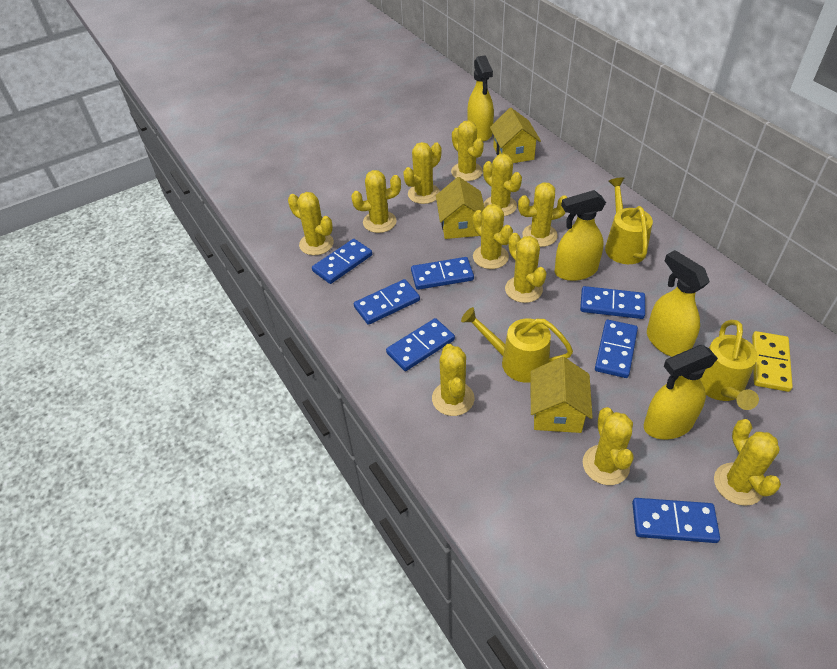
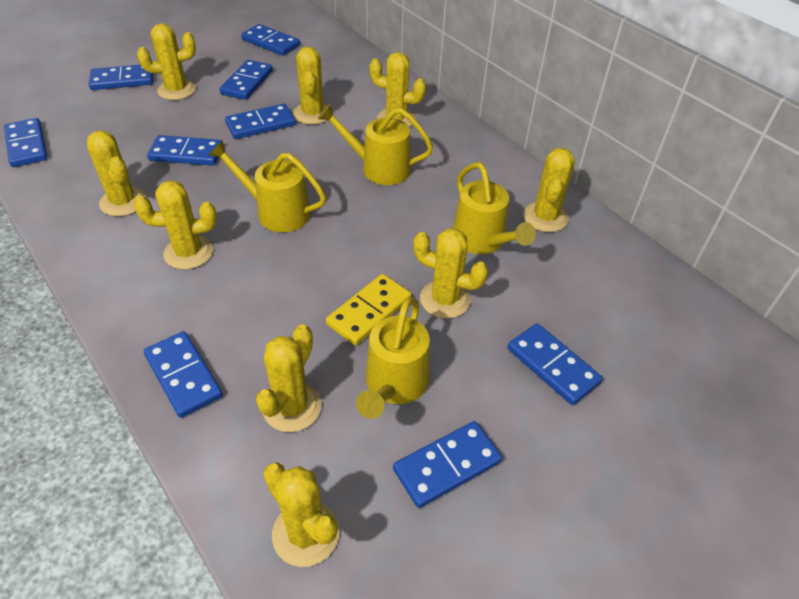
blue domino: [312,239,372,284] [354,279,420,325] [386,318,455,371] [411,257,474,290] [580,286,645,319] [595,320,638,378] [632,498,720,543] = 7 -> [4,118,48,167] [89,65,153,90] [144,331,223,418] [147,135,222,166] [220,60,273,100] [225,104,296,139] [241,24,300,56] [393,421,502,508] [508,323,603,405] = 9
yellow cactus: [288,192,334,255] [351,170,401,233] [403,142,441,204] [432,344,475,416] [451,120,484,181] [473,204,513,269] [483,154,522,216] [505,233,546,303] [518,182,567,247] [583,407,634,485] [714,419,781,506] = 11 -> [87,130,146,216] [134,180,217,269] [137,23,196,100] [256,324,322,432] [263,462,340,567] [293,47,328,125] [369,52,426,127] [413,228,488,318] [523,148,575,232] = 9
yellow house: [436,177,485,239] [490,108,541,163] [531,357,593,433] = 3 -> none = 0
yellow spray bottle: [467,55,494,141] [555,190,606,281] [644,345,718,439] [647,250,710,357] = 4 -> none = 0
yellow watering can: [461,307,573,383] [605,177,653,264] [700,320,759,410] = 3 -> [208,140,326,232] [318,104,433,185] [356,297,430,419] [453,162,536,254] = 4

